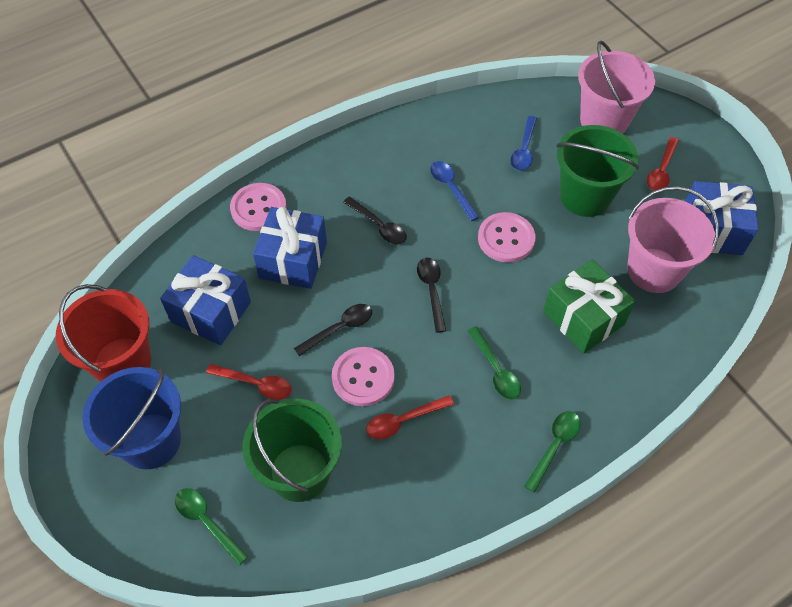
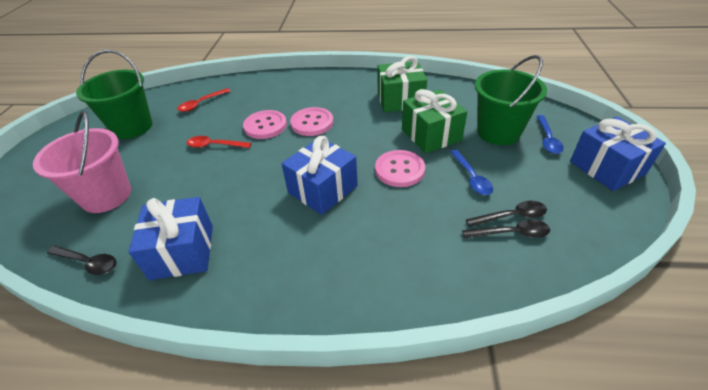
blue bucket: [82,367,181,469] = 1 -> none = 0
green gift: [543,259,635,354] = 1 -> [378,56,427,112] [402,89,467,153] = 2
green spoon: [175,488,249,565] [468,326,521,400] [524,411,581,493] = 3 -> none = 0
pink bucket: [578,41,655,134] [627,186,719,293] = 2 -> [33,111,131,213] = 1
red bucket: [56,284,151,382] = 1 -> none = 0
red spoon: [206,364,292,400] [366,395,454,439] [647,137,679,191] = 3 -> [177,88,230,112] [187,136,251,148] = 2

